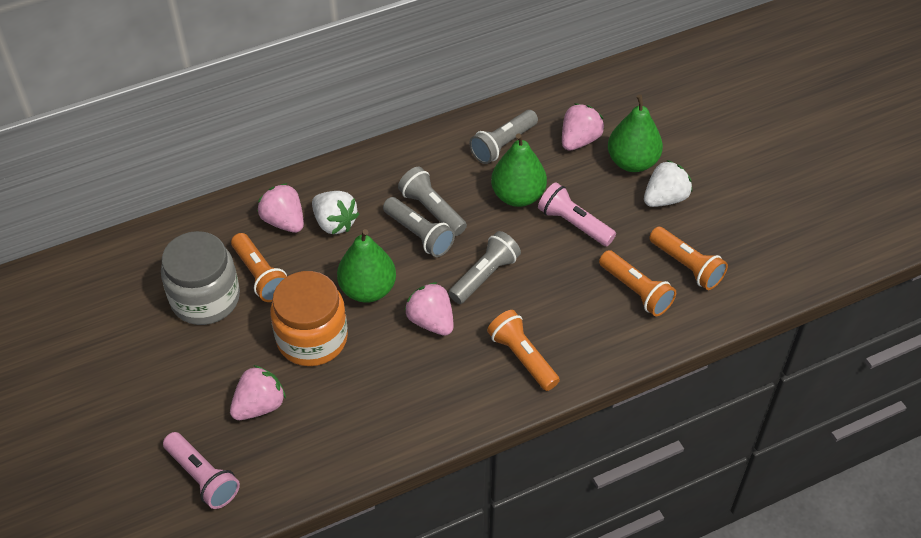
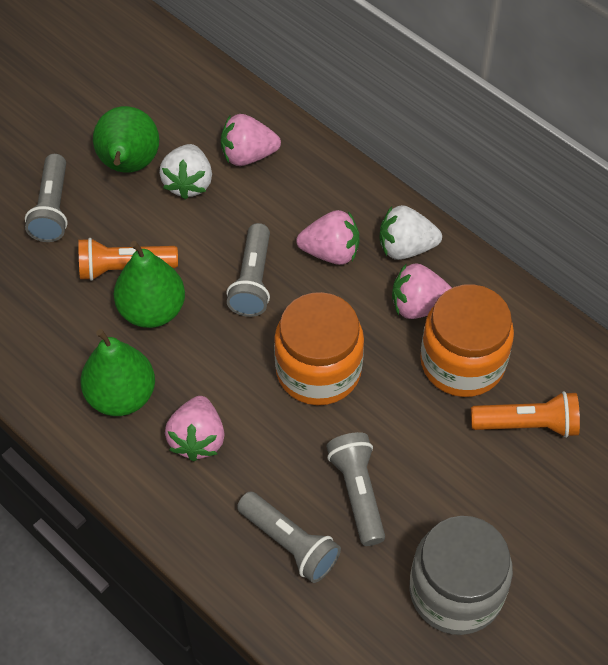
orange flashlight: [231,233,287,302] [487,310,560,391] [599,250,676,316] [649,227,728,290] = 4 -> [78,238,178,281] [471,391,580,438] = 2
orange jar: [270,271,348,366] = 1 -> [274,292,364,405] [420,284,514,397] = 2
pink flashlight: [163,432,240,509] [538,182,616,246] = 2 -> none = 0

